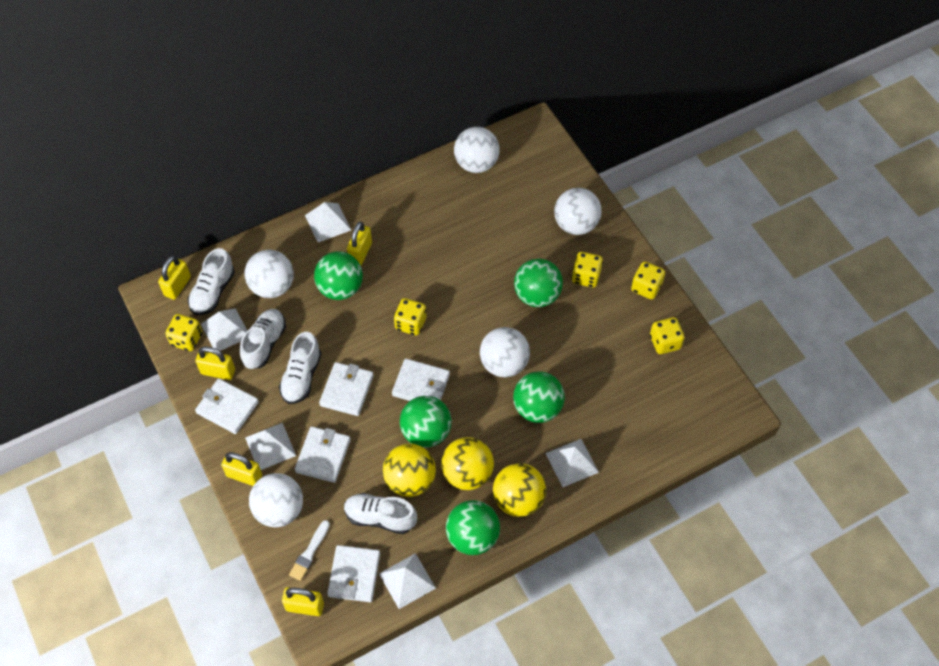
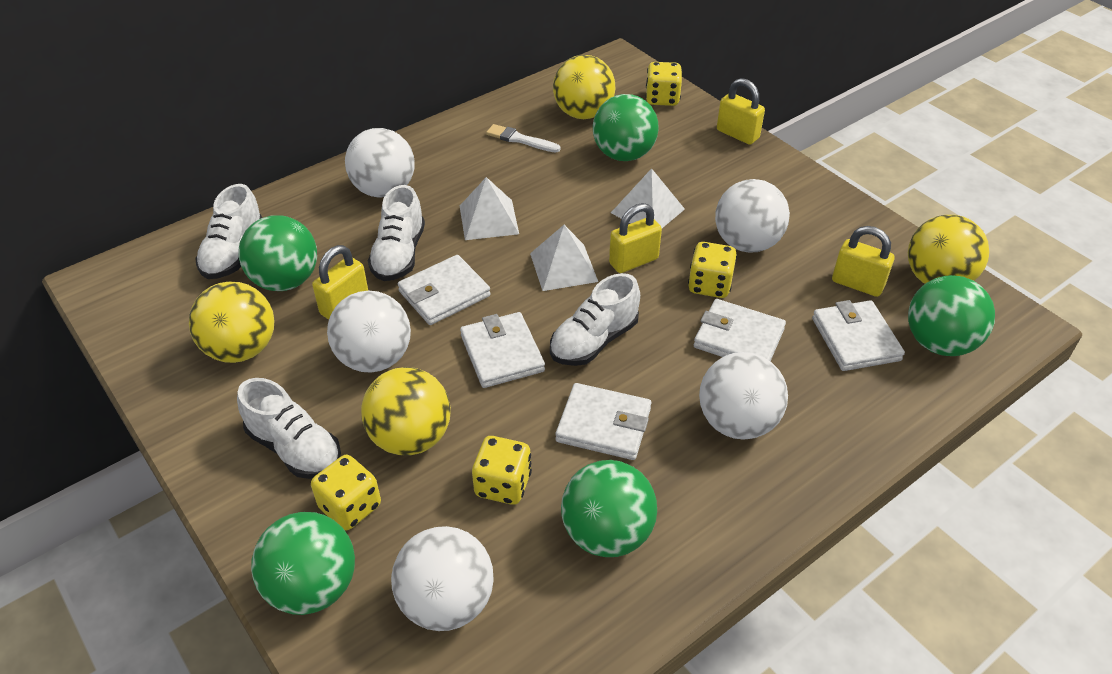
white pyramid: [201,308,247,351] [245,423,296,470] [305,202,351,242] [379,553,436,609] [545,439,599,487] = 5 -> [460,177,519,240] [530,225,598,291] [611,168,685,228] = 3
yellow ball: [383,443,436,497] [441,437,494,490] [493,463,546,517] = 3 -> [189,282,274,363] [361,367,451,456] [553,55,616,119] [908,215,989,284] = 4
yellow dice: [166,314,202,351] [394,298,426,336] [572,252,603,288] [631,261,665,299] [650,317,685,354] = 5 -> [311,455,381,530] [472,436,532,505] [646,62,682,106] [688,242,737,298] = 4
yellow padlock: [158,256,191,300] [195,346,235,380] [221,452,262,486] [282,587,324,616] [347,222,372,265] = 5 -> [312,245,368,320] [609,203,662,273] [717,78,765,145] [832,226,895,297] = 4

